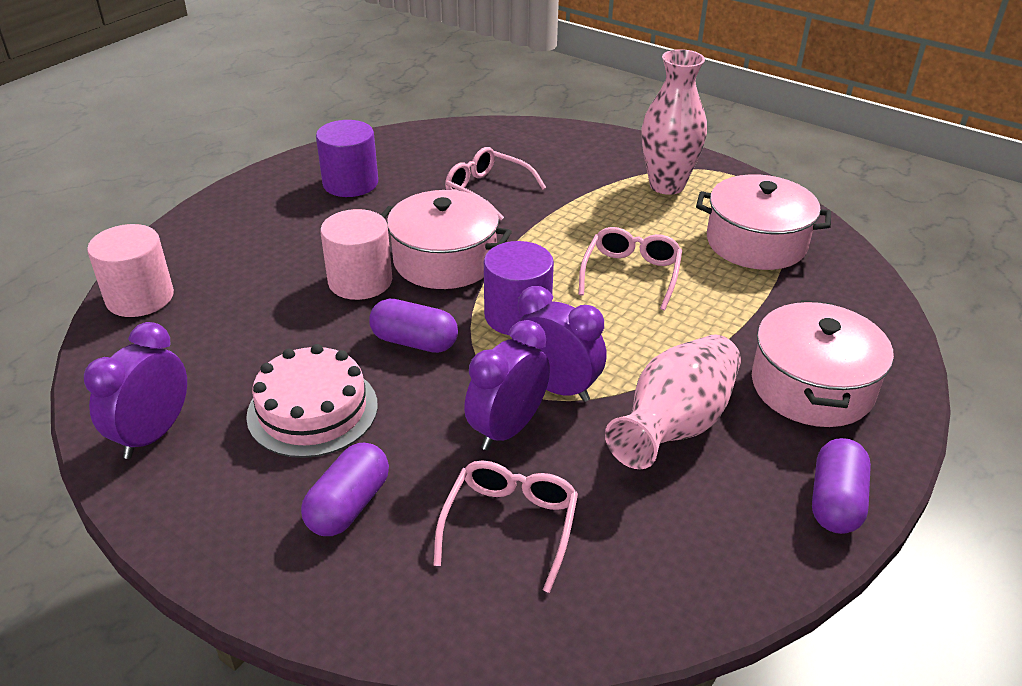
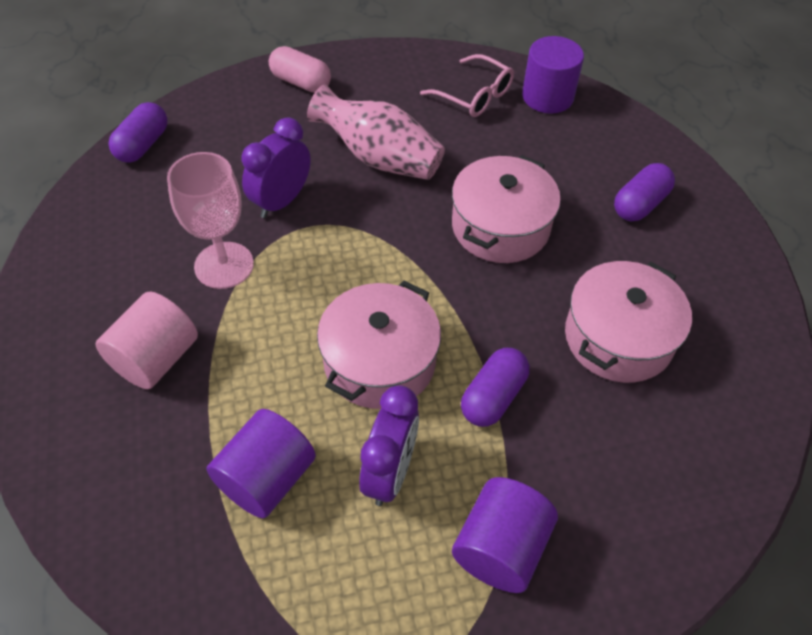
pink cake: [246,344,378,458] = 1 -> none = 0
pink capsule: none = 0 -> [269,46,331,93] = 1
pink cylinder: [87,224,174,317] [320,209,392,300] = 2 -> [95,291,198,389] = 1
pink glasses: [433,461,578,593] [445,147,546,220] [579,227,682,310] = 3 -> [420,54,514,117] = 1
pink goblet: none = 0 -> [167,152,254,289] = 1
pink vase: [605,335,741,469] [641,49,707,195] = 2 -> [307,84,445,180] = 1
purple clock: [84,322,187,459] [464,320,550,450] [512,286,607,402] = 3 -> [242,117,311,218] [359,385,419,506] = 2
purple cylinder: [316,120,378,197] [484,241,554,335] = 2 -> [207,409,316,518] [452,477,558,593] [522,36,584,114] = 3

